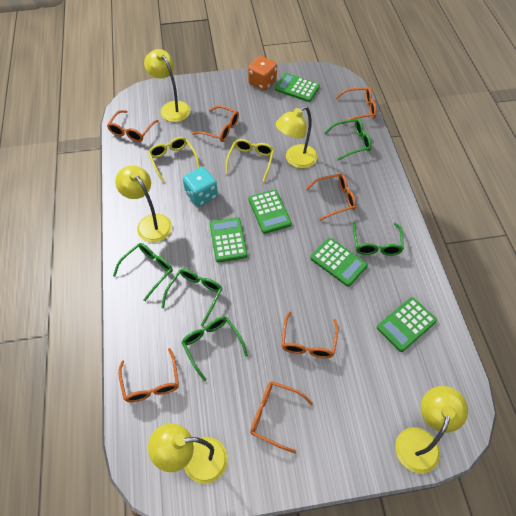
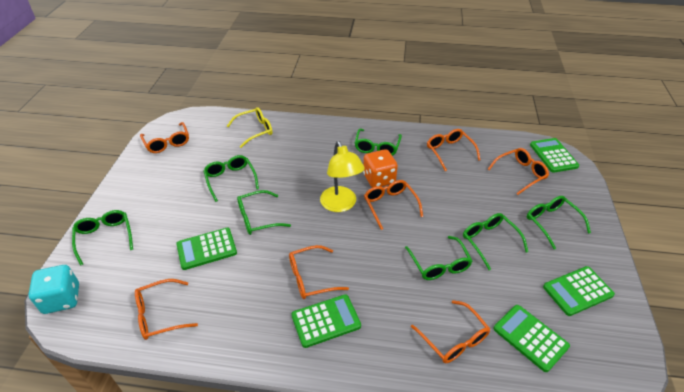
green glasses: [113,243,173,301] [161,269,222,326] [182,316,248,381] [324,119,372,161] [353,222,404,256] = 5 -> [72,210,133,266] [203,155,259,202] [237,190,291,235] [355,129,402,156] [405,236,472,280] [463,213,528,270] [527,196,591,249] = 7
yellow glasses: [148,137,200,182] [226,139,274,182] = 2 -> [227,107,273,148] = 1
yellow lamp: [115,165,172,242] [144,49,190,122] [148,423,228,484] [276,106,317,168] [395,386,468,473] = 5 -> [320,141,365,212] = 1

